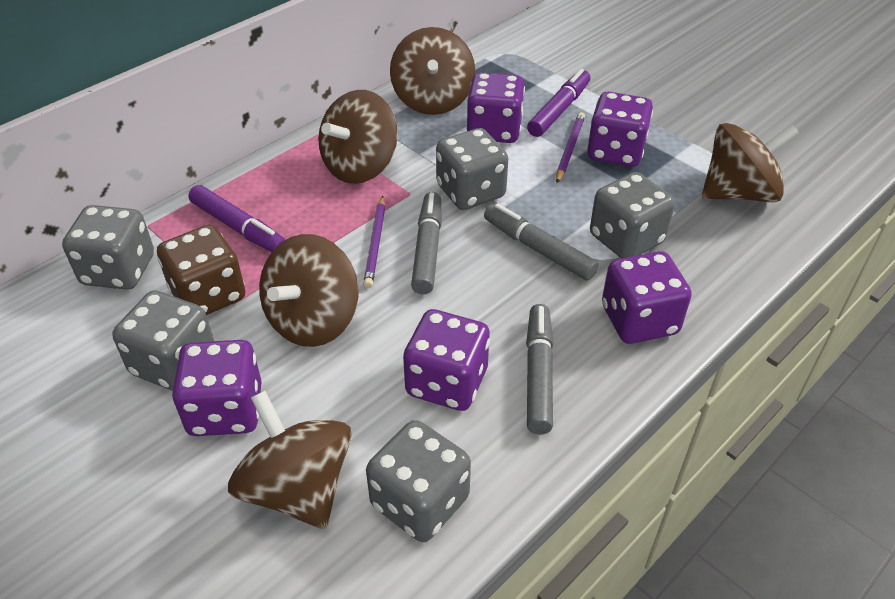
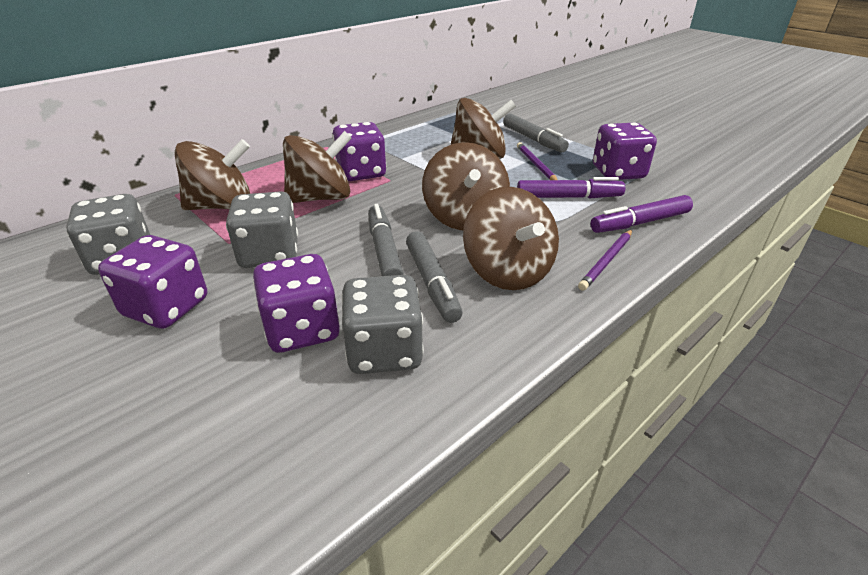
brown dice: [157,225,246,315] = 1 -> none = 0
grey dice: [62,205,154,290] [112,291,214,391] [366,420,471,542] [436,128,508,210] [590,172,675,259] = 5 -> [66,194,150,275] [226,191,298,268] [342,275,424,374] = 3
purple dice: [172,340,262,436] [403,309,490,411] [466,72,525,143] [587,92,653,167] [602,251,692,344] = 5 -> [98,235,207,329] [253,254,340,353] [332,122,386,181] [593,122,657,180] = 4

